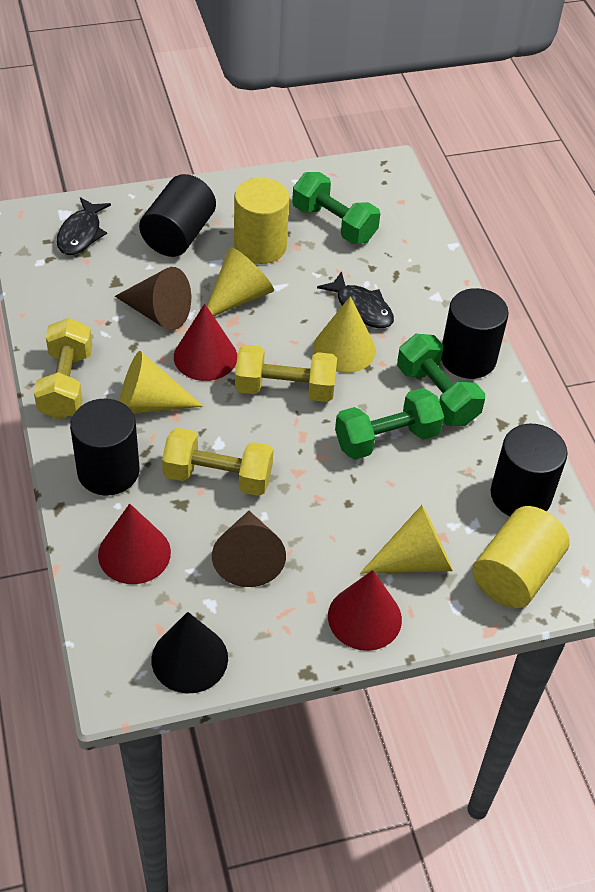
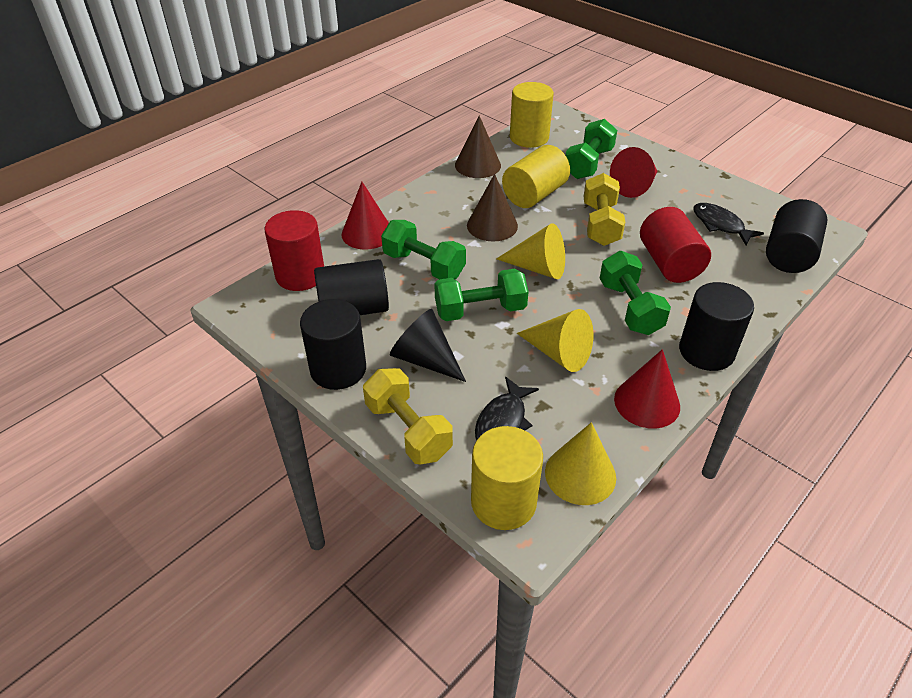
green dumbbell: [292,172,380,244] [335,388,444,460] [397,334,485,426] = 3 -> [381,220,466,279] [434,269,529,321] [565,119,617,179] [599,251,671,335] = 4
red cylinder: none = 0 -> [264,210,324,291] [640,207,711,283] = 2
yellow cone: [119,351,203,414] [207,247,274,316] [313,296,376,373] [360,505,453,574] = 4 -> [496,223,565,279] [517,309,593,372] [545,422,616,505] = 3
yellow cylinder: [234,178,290,264] [473,506,570,608] = 2 -> [471,426,543,530] [502,145,570,208] [510,82,554,148] = 3
yellow dumbbell: [34,318,92,420] [162,428,273,496] [235,345,337,402] = 3 -> [363,368,453,465] [583,173,625,246] = 2

